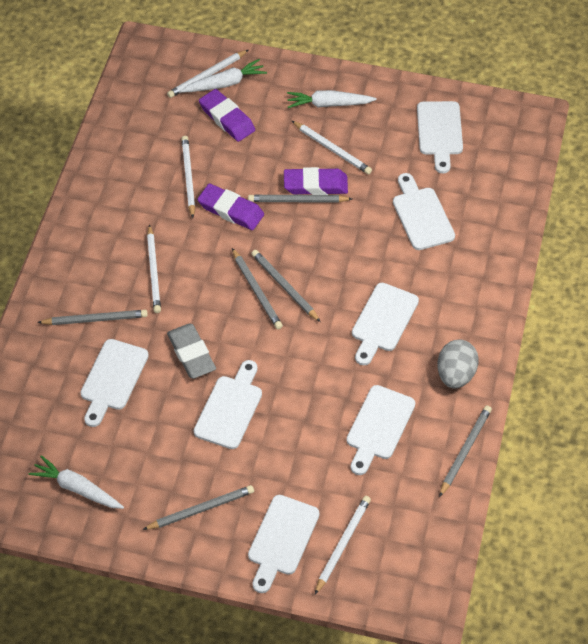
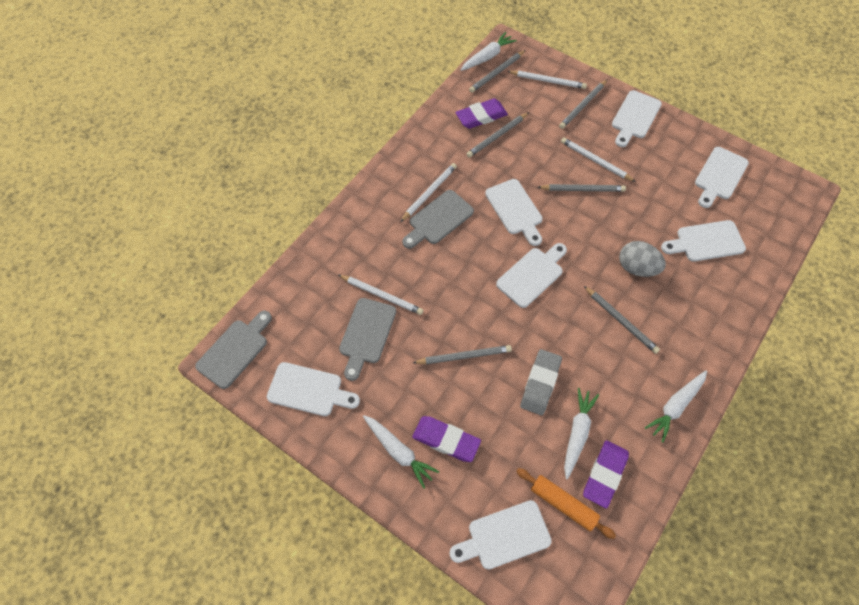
grey cutting board: none = 0 -> [195,311,272,389] [339,298,396,381] [402,190,474,249] = 3
orange rolling pin: none = 0 -> [516,468,616,539] = 1
white carrot: [28,455,124,509] [181,59,267,93] [287,90,377,108] = 3 -> [363,415,440,489] [461,32,517,71] [564,388,599,480] [645,371,707,443] = 4
white pencil: [147,224,161,313] [167,50,248,98] [181,136,195,218] [292,121,372,174] [315,496,371,594] = 5 -> [339,275,423,315] [400,163,457,222] [507,70,587,89] [561,137,636,182] = 4

